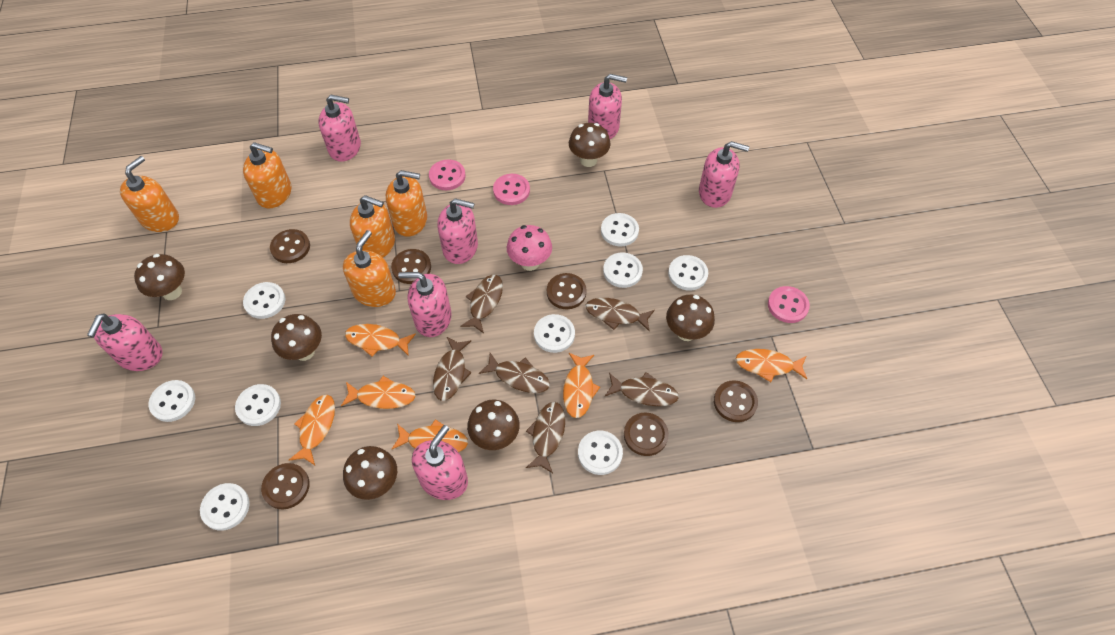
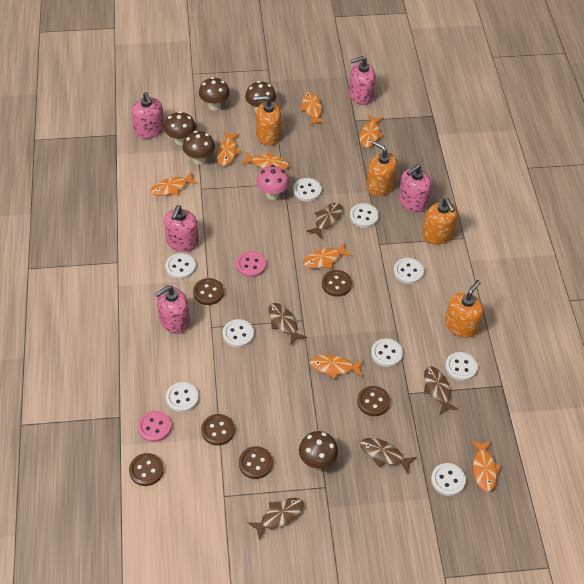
brown fish: [433,337,471,401] [460,275,503,333] [479,353,550,393] [526,402,565,473] [586,298,655,331] [605,372,679,406] = 6 -> [248,498,304,540] [268,303,307,346] [306,203,343,239] [360,438,416,473] [424,367,459,414] = 5
brown mushroom: [134,254,185,300] [271,314,322,361] [343,446,397,500] [467,400,520,450] [569,123,610,167] [666,295,715,341] = 6 -> [164,111,196,145] [183,131,215,165] [199,77,230,111] [245,81,276,112] [299,431,338,469] = 5
orange fish: [289,395,335,465] [341,376,415,409] [345,324,416,357] [392,419,468,452] [563,353,600,418] [736,349,807,382] = 6 -> [150,172,198,196] [216,131,241,166] [242,152,289,169] [300,92,326,125] [303,243,352,268] [310,355,364,379] [360,115,384,147] [471,440,501,492] = 8
orange soap dispenser: [120,156,179,232] [243,142,291,209] [343,230,396,307] [350,195,395,257] [386,170,427,237] = 5 -> [254,95,281,146] [367,141,397,196] [422,198,458,244] [445,280,484,338] = 4
pink button: [429,159,466,190] [493,174,530,205] [768,286,810,323] = 3 -> [138,411,171,442] [236,251,266,277] = 2
pink soap dispenser: [87,313,162,371] [318,95,361,162] [398,272,452,337] [412,425,468,500] [437,198,478,264] [588,74,627,139] [699,141,749,208] = 7 -> [132,92,164,139] [155,285,190,334] [164,205,199,252] [349,56,376,105] [398,164,431,212] = 5

